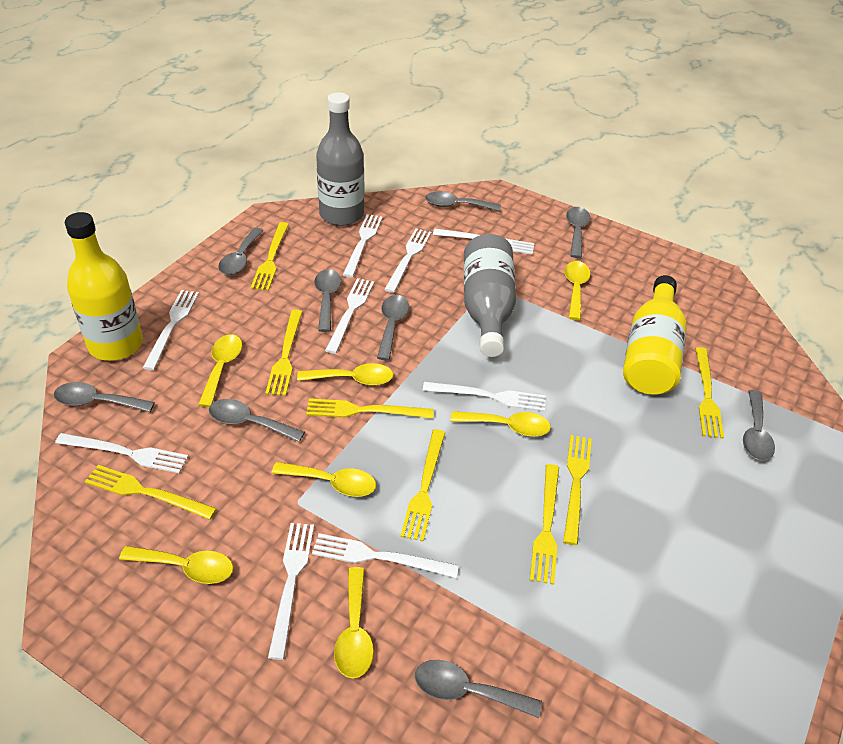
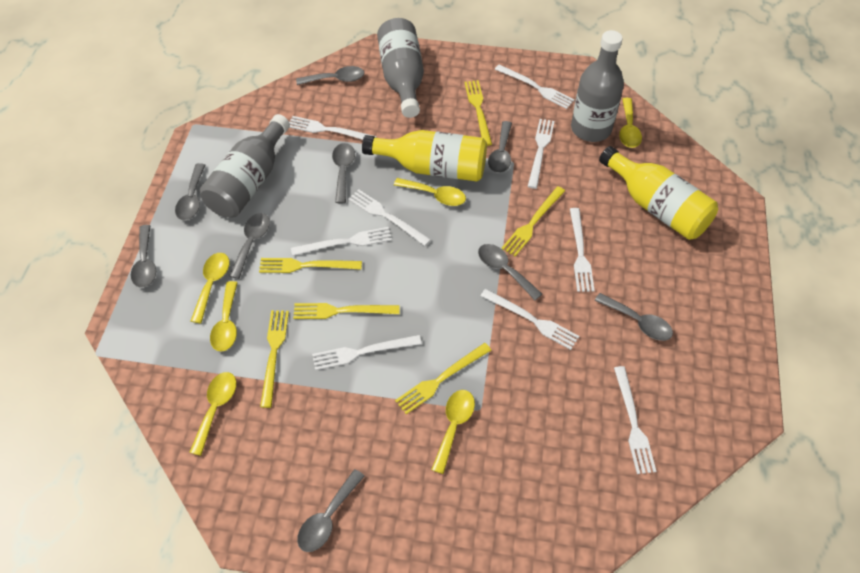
grey bottle: [316,92,364,226] [464,234,516,357] = 2 -> [200,114,290,217] [377,18,424,118] [571,30,624,142] = 3
yellow fork: [85,465,217,520] [251,222,289,291] [265,310,302,396] [306,398,433,419] [400,429,446,542] [530,464,559,585] [563,435,592,545] [695,347,724,439] = 8 -> [259,258,362,273] [260,310,289,408] [293,303,400,319] [395,343,491,414] [464,80,492,146] [502,186,565,257] = 6
yellow spoon: [119,546,233,584] [198,334,242,407] [272,462,376,497] [297,363,393,386] [334,567,374,678] [450,411,551,437] [564,261,590,320] = 7 -> [189,372,236,456] [191,253,229,323] [210,281,238,352] [394,178,466,206] [431,390,475,474] [619,98,642,148] = 6

